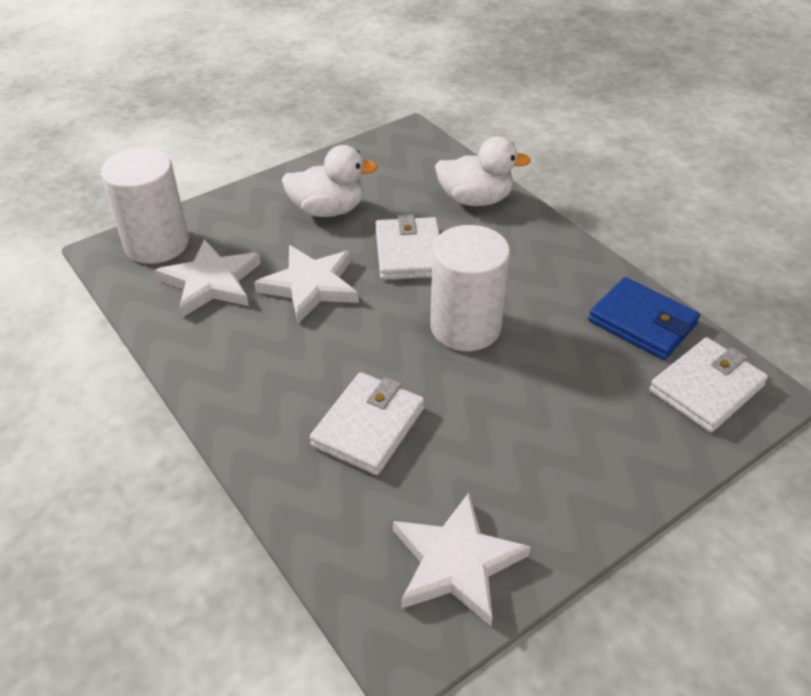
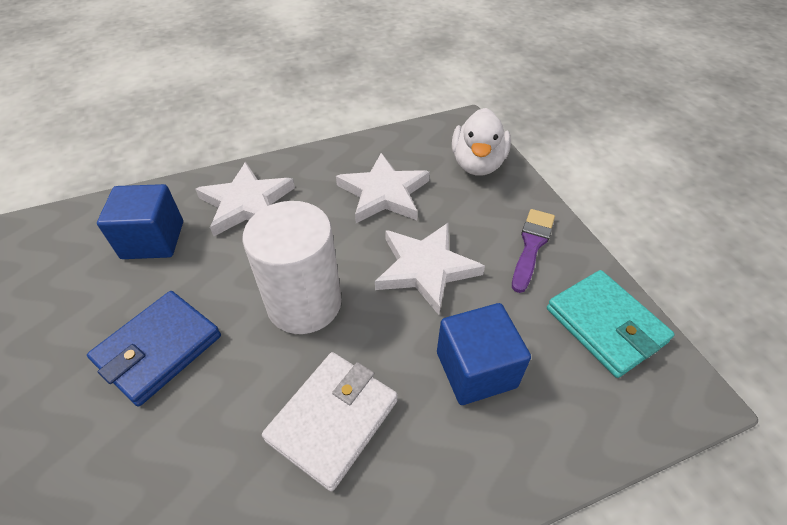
blue cube: none = 0 -> [97,184,183,259] [437,303,531,405] = 2
purple brush: none = 0 -> [512,209,555,293] = 1
turquoise wallet: none = 0 -> [547,270,675,378] = 1
white cylinder: [101,148,189,264] [430,225,510,351] = 2 -> [242,201,342,334] = 1
white duck: [282,145,378,217] [435,136,531,206] = 2 -> [452,108,511,176] = 1
white wallet: [310,372,425,475] [375,214,440,280] [649,337,768,433] = 3 -> [262,352,397,491] = 1

